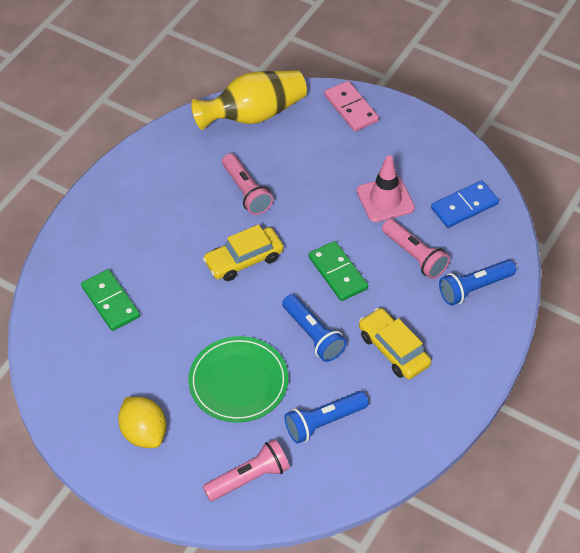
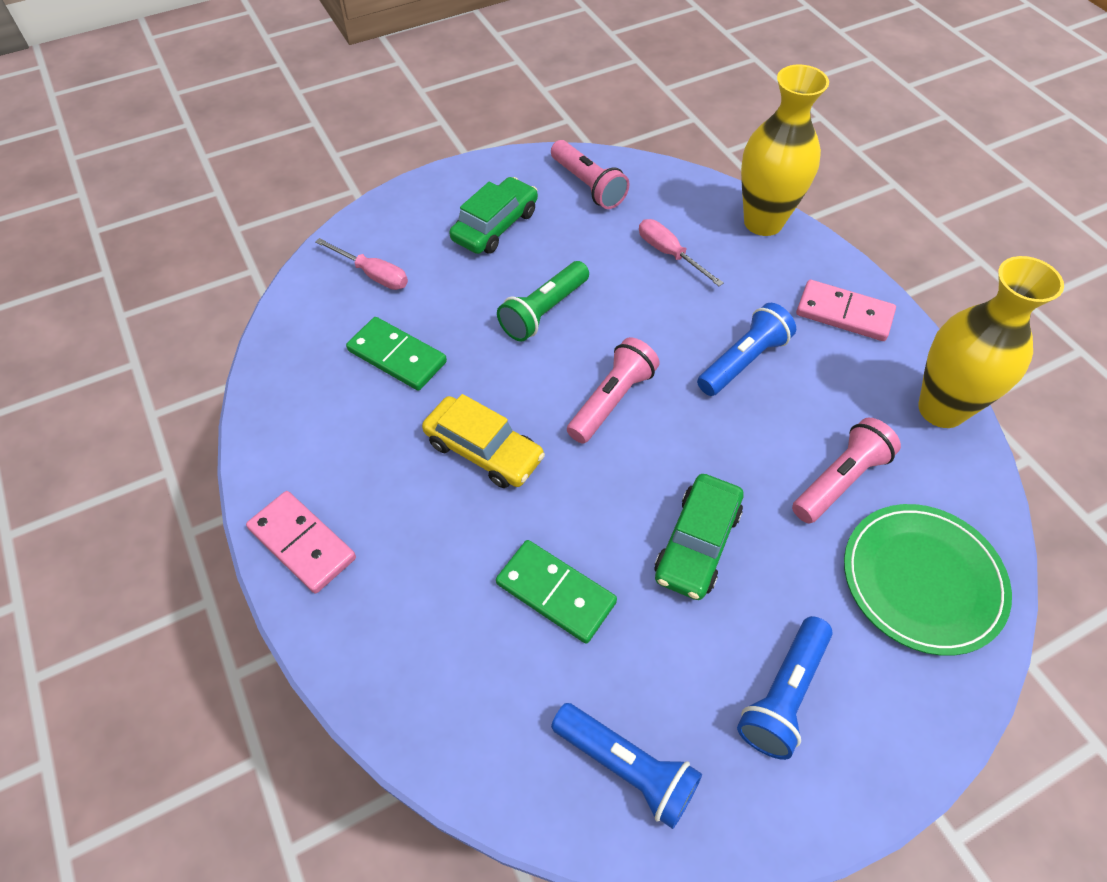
blue domino: [431,180,499,228] = 1 -> none = 0
green car: none = 0 -> [449,177,538,254] [655,474,744,600] = 2
green flashlight: none = 0 -> [497,261,589,342] = 1
pink domino: [324,81,379,131] = 1 -> [246,491,356,594] [796,280,896,341] = 2
pink screwdriver: none = 0 -> [315,238,408,290] [639,219,724,286] = 2
pink traffic cone: [357,155,415,222] = 1 -> none = 0
yellow car: [203,225,284,281] [359,308,431,379] = 2 -> [422,394,545,488] = 1
yellow lemon: [118,397,167,448] = 1 -> none = 0
yellow vase: [191,70,307,130] = 1 -> [741,64,829,236] [918,256,1064,428] = 2

